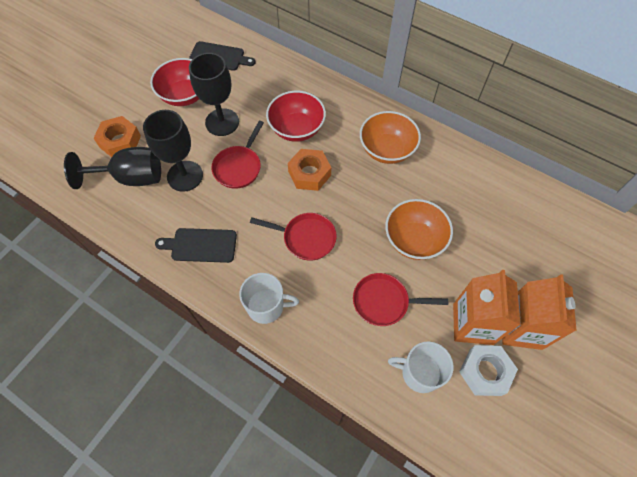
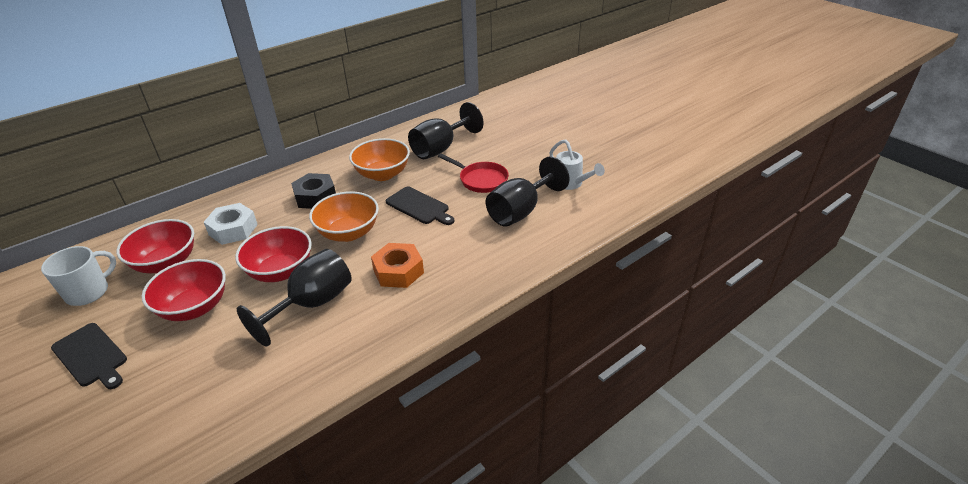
black nut: none = 0 -> [291,173,336,209] = 1
orange carton: [453,270,521,345] [502,274,577,350] = 2 -> none = 0
orange nut: [93,116,141,157] [288,149,331,191] = 2 -> [371,243,424,288] = 1
red bowl: [150,58,199,106] [266,91,326,142] = 2 -> [116,219,194,273] [142,259,226,321] [235,226,312,282] = 3
red pan: [211,121,264,189] [250,213,337,261] [353,273,448,326] = 3 -> [438,154,509,193] = 1
white mug: [239,273,299,324] [388,342,453,393] = 2 -> [41,246,116,306] = 1
white watering can: none = 0 -> [550,139,605,190] = 1

